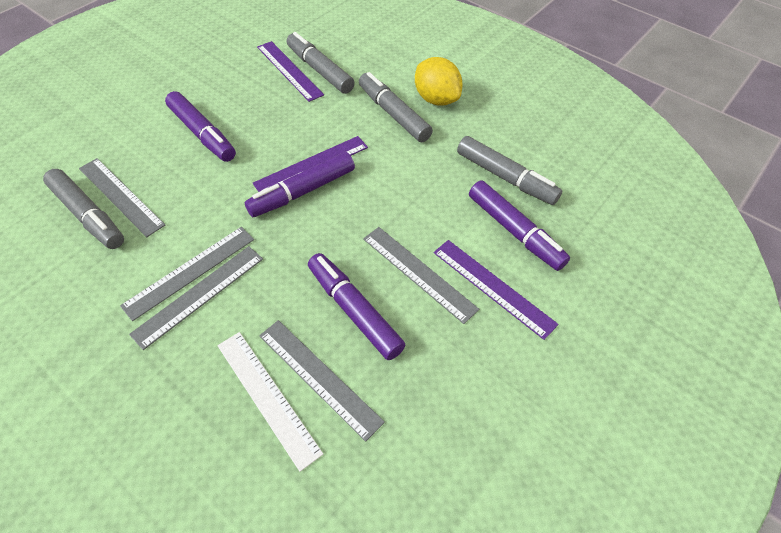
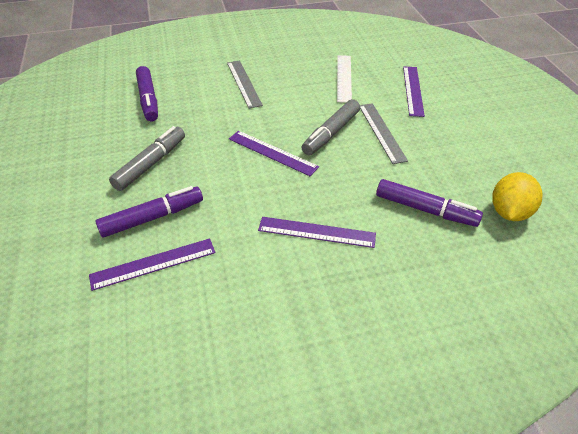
grey marker: [43,169,124,249] [287,32,355,94] [359,72,433,142] [457,136,562,205] = 4 -> [109,126,185,191] [301,99,360,155] = 2
grey ruler: [79,158,165,237] [120,227,254,321] [129,246,263,350] [259,320,385,442] [363,227,479,324] = 5 -> [227,60,263,108] [360,103,408,164] = 2
purple marker: [165,91,236,162] [245,152,355,217] [308,253,406,360] [469,181,570,271] = 4 -> [95,186,203,238] [136,66,158,121] [376,179,483,227] = 3
purple ruler: [253,136,368,192] [257,41,324,102] [434,240,559,340] = 3 -> [89,238,215,291] [229,131,319,176] [258,217,376,248] [403,66,425,117] = 4

